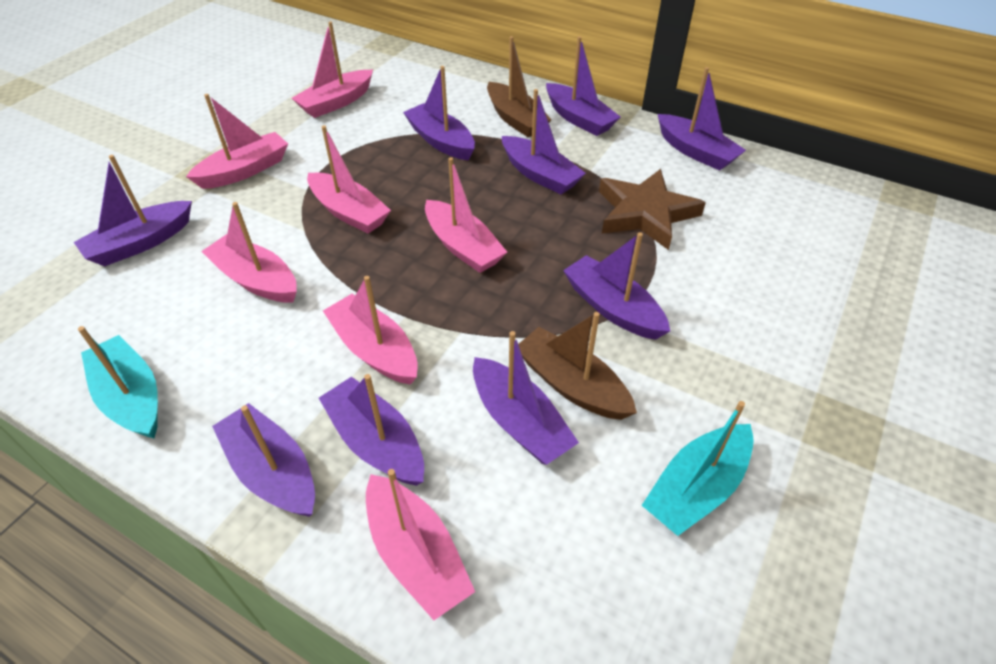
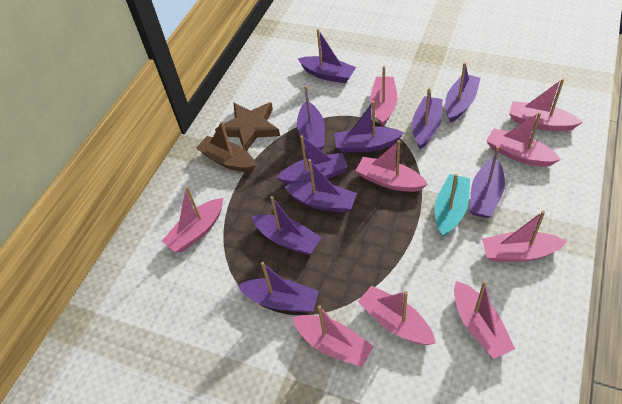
brown boat: [487,36,551,137] [518,312,637,420] = 2 -> [196,121,256,172] = 1
pink boat: [186,94,288,189] [201,202,297,303] [292,21,373,118] [307,125,391,233] [323,276,418,385] [366,469,475,620] [425,157,507,273] = 7 -> [162,186,223,252] [292,305,374,367] [355,140,428,192] [358,286,436,345] [370,66,397,126] [454,281,515,359] [482,211,567,262] [486,112,561,167] [509,79,583,131] = 9
purple boat: [74,155,192,266] [212,403,315,517] [319,374,424,486] [403,66,475,160] [473,331,579,465] [502,89,586,194] [546,36,620,136] [563,232,670,340] [658,67,746,171] = 9 -> [237,262,319,313] [252,196,322,255] [276,135,348,185] [285,159,357,213] [297,86,325,150] [298,29,356,83] [334,101,403,152] [412,88,442,149] [445,62,481,123] [470,146,505,218] = 10
turquoise boat: [78,326,158,438] [642,401,754,536] = 2 -> [435,174,470,237] = 1

